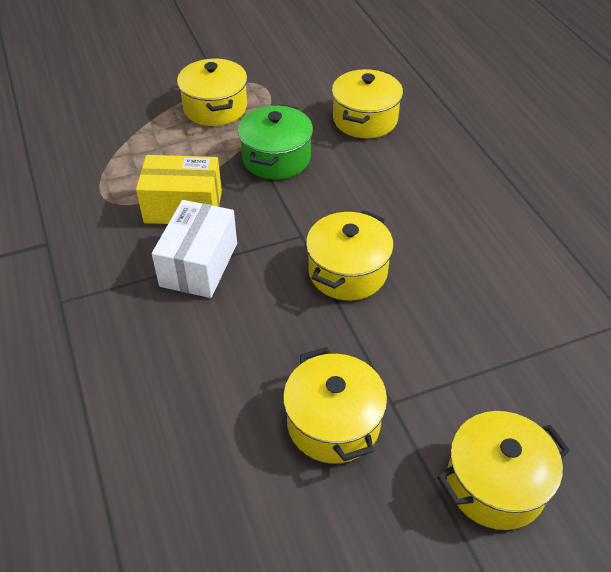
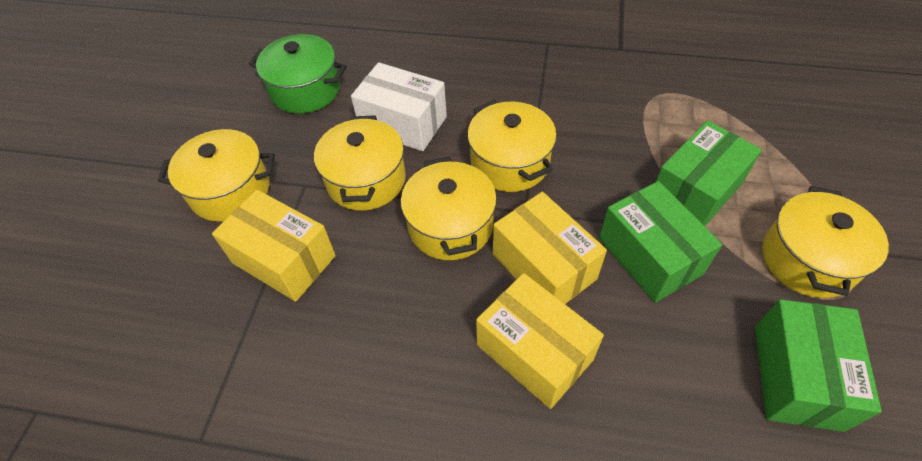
green box: none = 0 -> [599,181,722,303] [656,120,762,226] [755,299,882,432] = 3
yellow box: [136,155,222,224] = 1 -> [212,190,336,302] [476,273,604,409] [493,192,607,304] = 3

